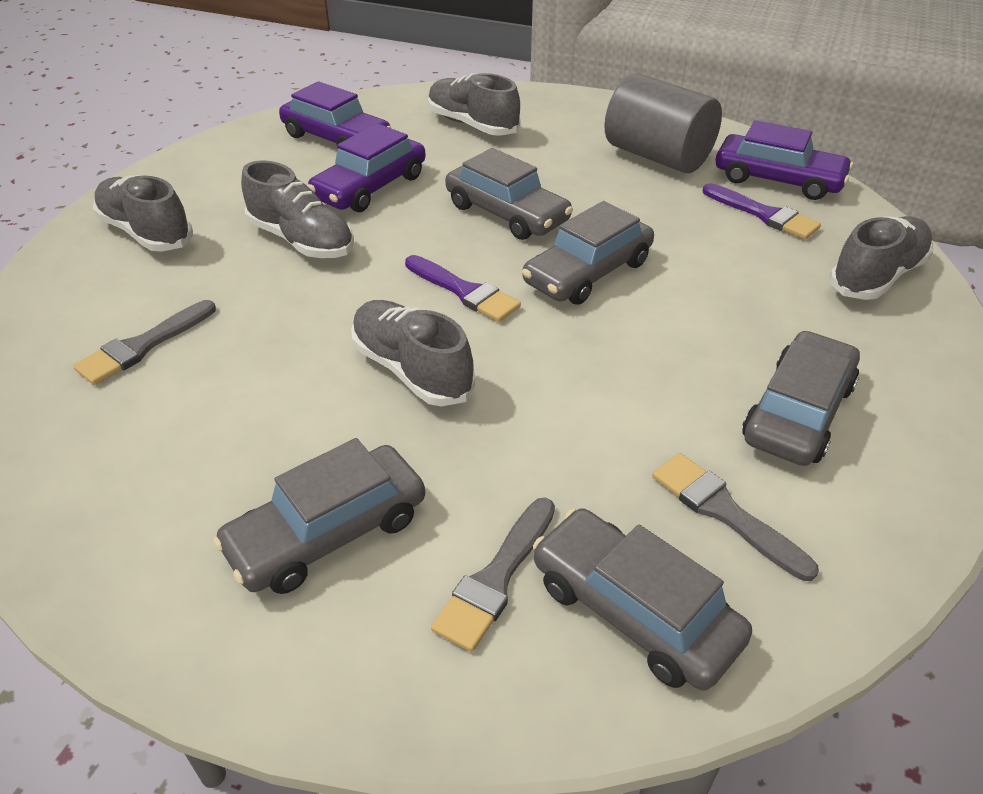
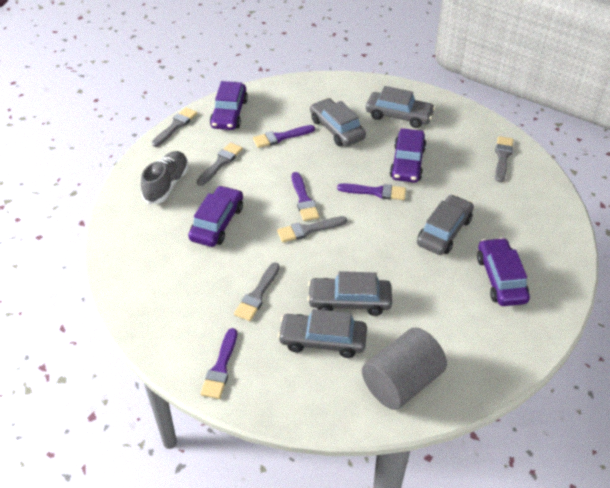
grey brush: [73,300,216,385] [431,498,555,652] [652,453,819,581] = 3 -> [152,107,197,147] [197,142,243,186] [234,262,280,321] [277,216,347,242] [495,136,513,182] = 5
grey shoe: [93,175,193,252] [241,160,354,258] [351,300,475,406] [428,73,520,136] [829,216,933,300] = 5 -> [141,151,189,204] = 1
purple brush: [405,255,521,322] [702,183,821,239] = 2 -> [201,328,237,399] [253,125,315,148] [292,172,319,221] [337,183,406,200] = 4
purple car: [279,81,391,145] [308,123,426,212] [715,120,853,200] = 3 -> [188,185,243,247] [210,81,248,130] [390,128,426,183] [477,238,530,306] = 4

